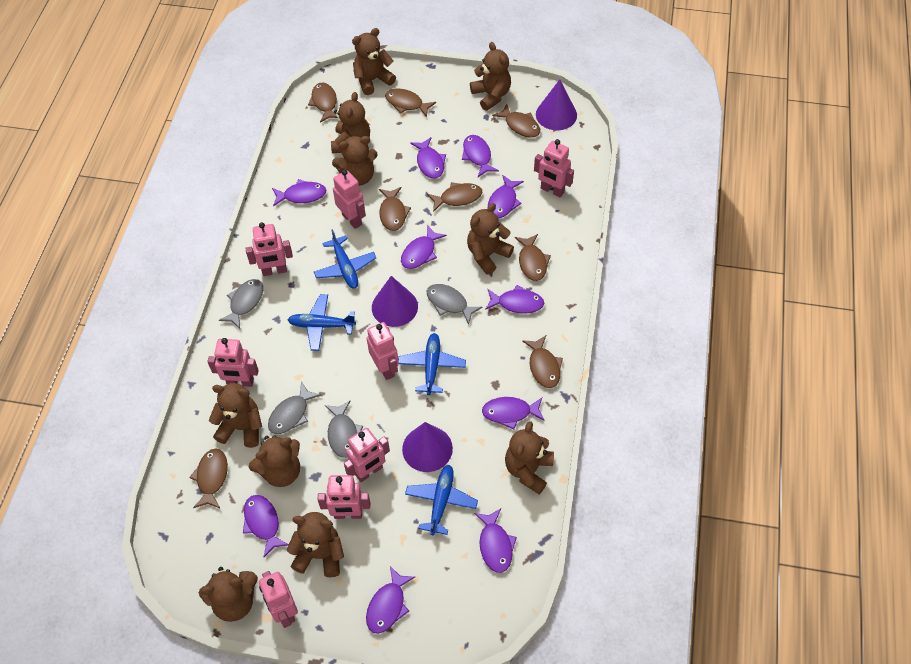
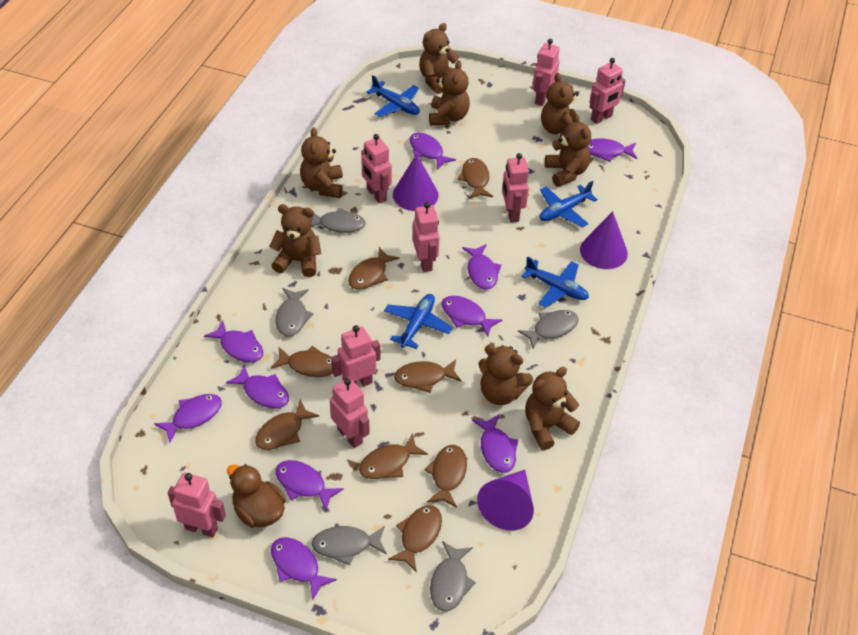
brown duck: none = 0 -> [227,464,286,528] = 1
brown teddy bear: [199,567,258,622] [209,383,262,448] [249,435,300,487] [287,512,344,577] [331,92,370,153] [332,136,378,186] [352,28,396,95] [467,203,514,275] [470,42,511,111] [505,421,554,494] = 10 -> [269,204,321,277] [300,127,343,198] [419,23,459,94] [429,60,470,126] [479,345,533,405] [525,367,580,450] [541,73,579,138] [545,114,591,187] = 8
grey fish: [219,279,263,329] [268,382,321,434] [325,401,363,458] [427,284,483,325] = 4 -> [275,288,314,337] [311,208,366,233] [312,526,387,565] [430,541,476,611] [518,310,579,349] = 5

